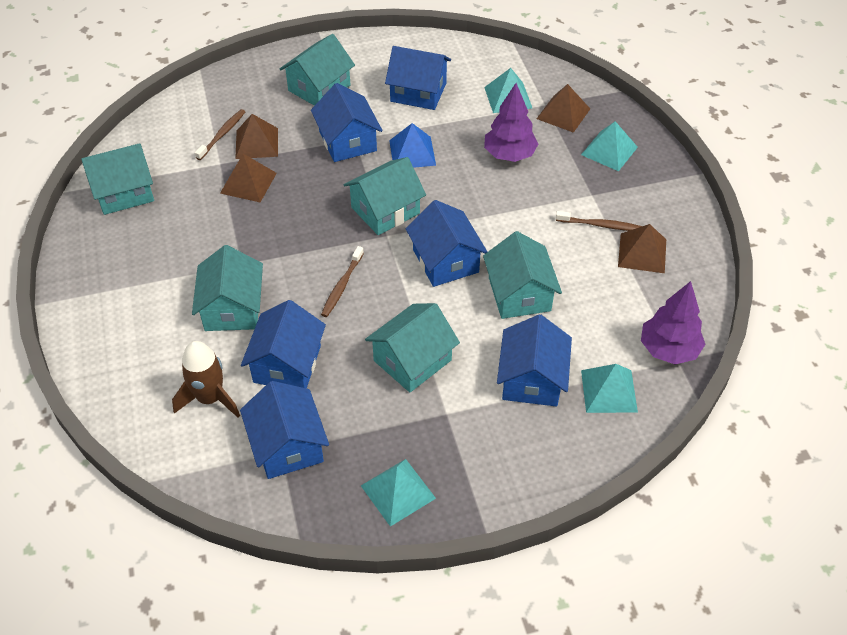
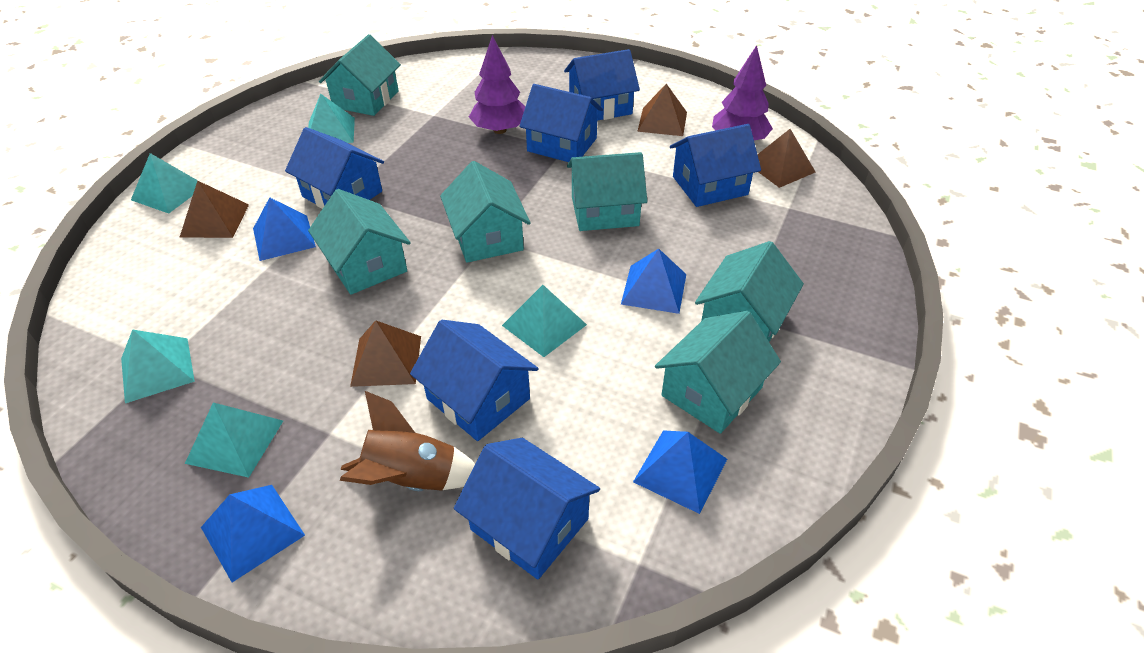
blue pyramid: [389,123,436,168] = 1 -> [201,485,305,582] [253,197,316,261] [621,249,686,314] [633,430,727,514] = 4
brown toothbrush: [195,109,245,160] [321,246,364,317] [556,211,642,231] = 3 -> none = 0
turquoise pyramid: [361,459,436,527] [484,68,532,113] [581,121,638,171] [581,364,638,413] = 4 -> [121,329,195,403] [131,153,198,214] [185,403,283,478] [308,94,355,143] [502,285,587,357] = 5

